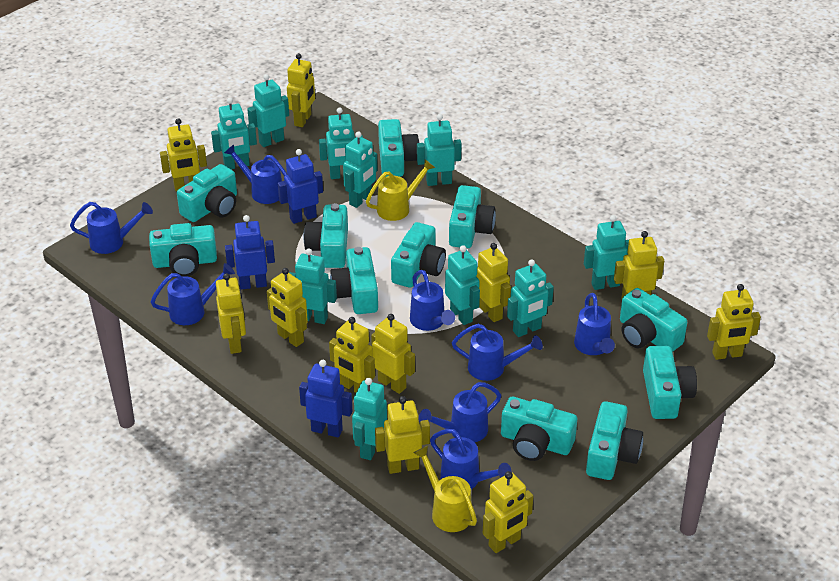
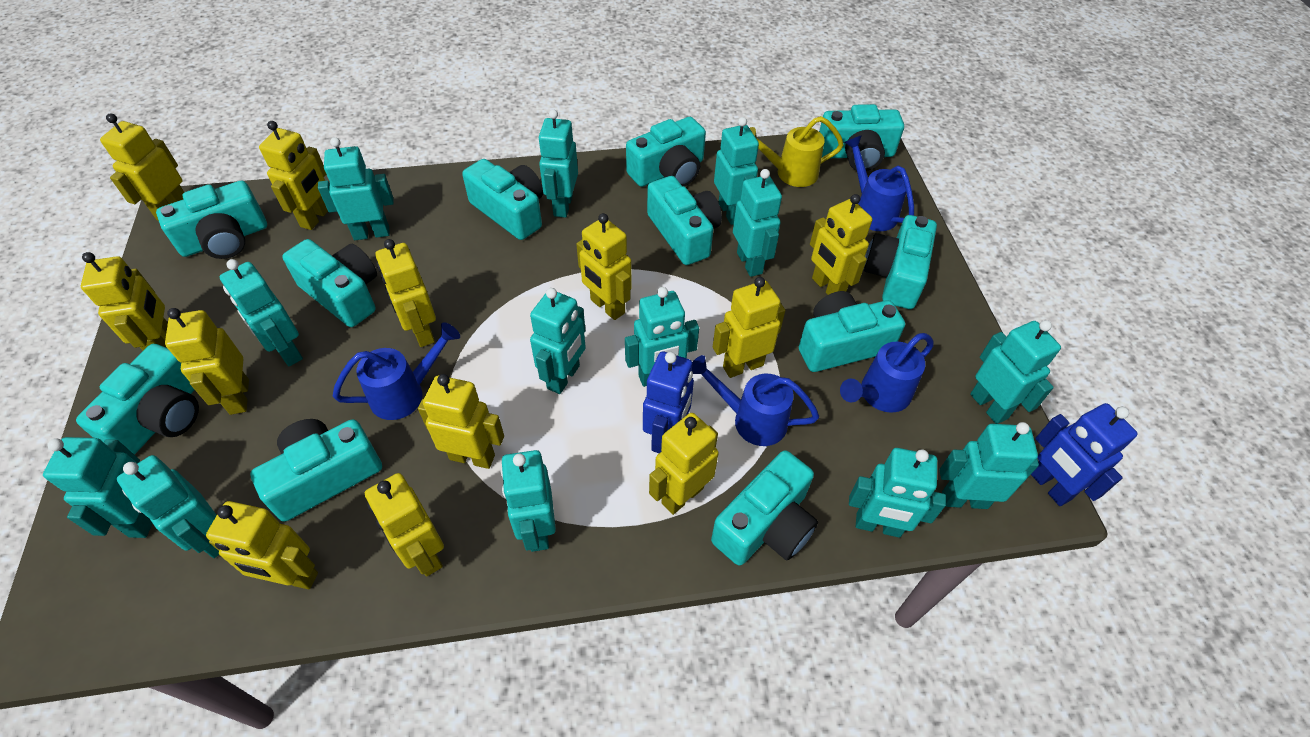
blue robot: [225,215,275,290] [278,149,323,224] [299,360,352,438] = 3 -> [643,351,694,453] [1031,403,1138,506] = 2
blue watering can: [70,202,153,254] [151,263,235,325] [224,144,288,204] [410,270,455,331] [419,382,501,442] [430,429,511,489] [452,323,543,381] [574,293,615,355] = 8 -> [333,322,460,420] [692,355,819,446] [840,333,934,413] [844,135,914,231] = 4
turquoise robot: [211,98,257,169] [247,74,289,147] [289,248,337,324] [319,107,363,179] [343,131,378,208] [352,378,387,460] [417,114,462,186] [445,245,480,325] [507,259,554,337] [584,215,630,290] = 10 -> [43,437,153,538] [117,455,219,558] [219,259,303,366] [318,137,394,240] [501,450,556,552] [530,288,586,394] [538,109,578,218] [625,287,699,387] [714,117,759,225] [733,169,782,277] [849,448,946,538] [939,422,1039,509] [970,320,1061,424] = 13
yellow robot: [160,118,207,191] [216,273,246,354] [267,268,308,347] [287,53,315,127] [329,317,375,393] [371,314,415,394] [375,396,430,474] [476,243,511,322] [483,471,533,553] [614,231,664,299] [707,284,761,360] = 11 -> [81,252,168,351] [100,113,184,221] [165,308,249,415] [206,501,318,589] [259,121,328,230] [365,473,444,576] [375,239,436,347] [418,374,504,469] [576,213,632,320] [649,413,719,515] [713,277,785,378] [810,194,872,295] = 12
yellow watering can: [366,159,435,221] [413,446,477,532] = 2 -> [750,116,844,187] = 1

